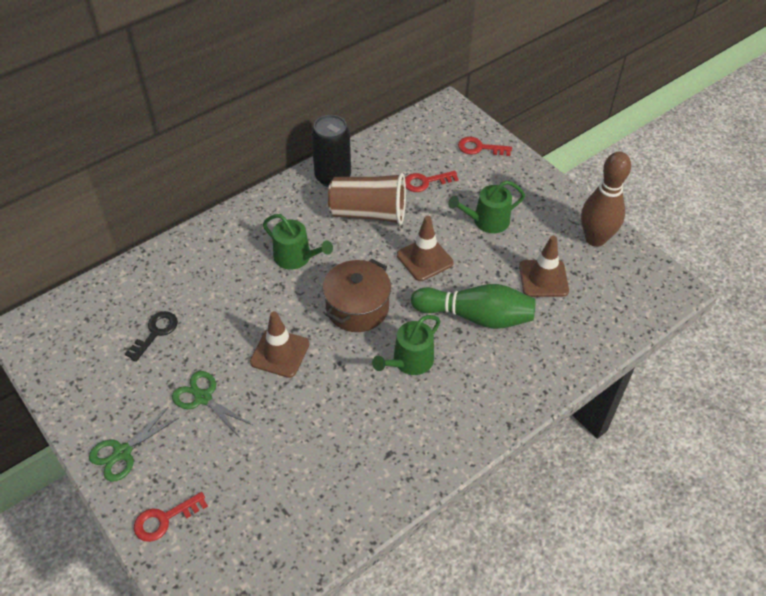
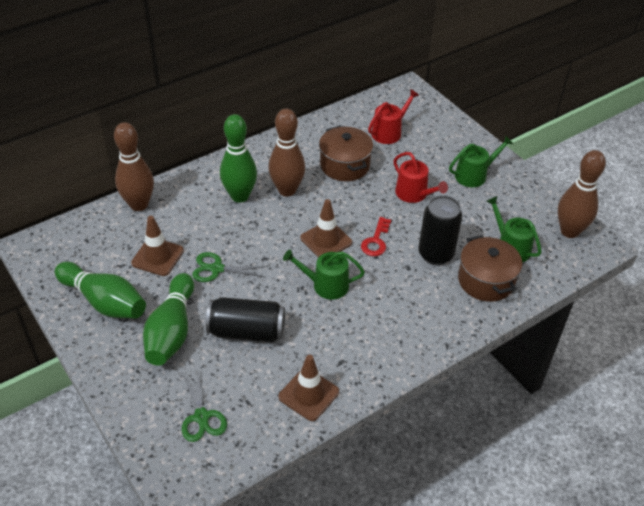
black can: [311,115,351,187] = 1 -> [206,297,285,342] [418,195,462,265] = 2
black key: [125,311,178,362] = 1 -> none = 0
brown bowling pin: [581,152,631,247] = 1 -> [114,122,154,211] [268,109,305,196] [558,150,606,238] = 3
brown cup: [328,173,406,225] = 1 -> none = 0
brown pot: [323,259,391,332] = 1 -> [319,126,373,181] [458,235,522,302] = 2
green bowling pin: [411,284,536,329] = 1 -> [55,262,146,318] [143,273,194,366] [220,114,257,203] = 3
red key: [134,492,208,542] [405,171,459,192] [458,137,512,156] = 3 -> [361,217,391,256] = 1
red watering can: none = 0 -> [368,89,419,144] [394,152,448,203] = 2

